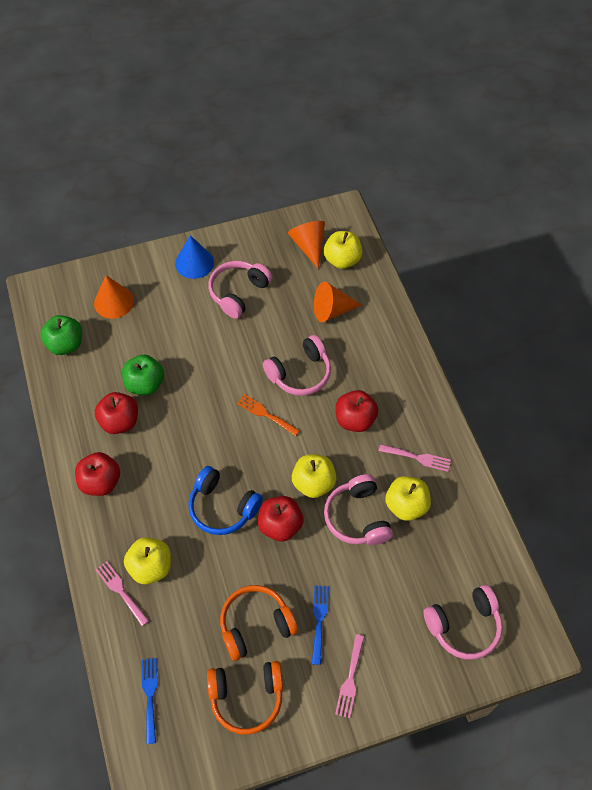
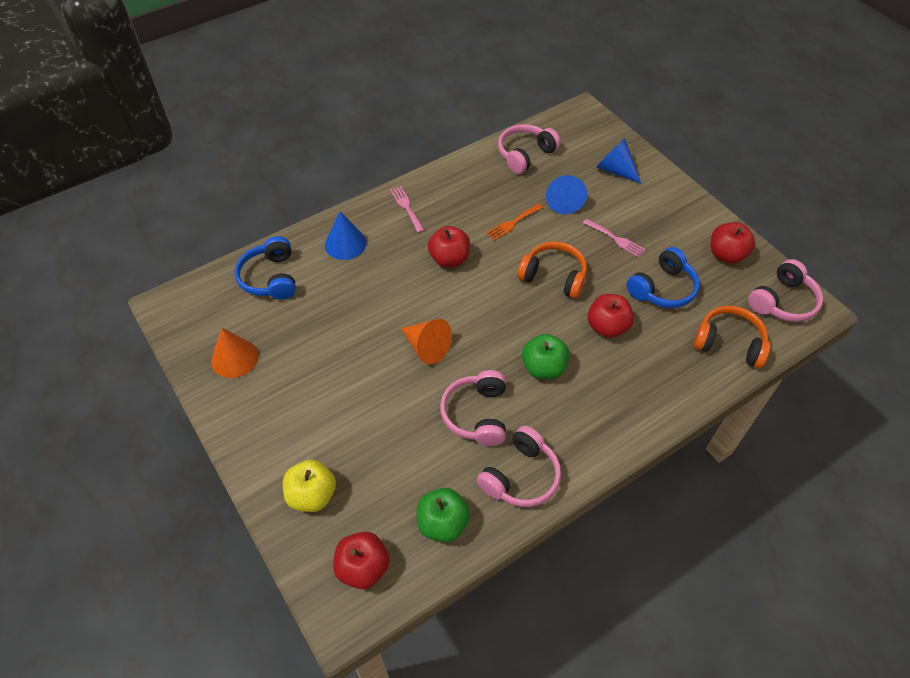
blue cone: [175,235,214,279] = 1 -> [325,211,367,260] [546,175,587,214] [597,138,641,183] = 3
blue fork: [141,658,158,744] [312,585,329,665] = 2 -> none = 0
blue headphones: [188,466,263,535] = 1 -> [234,236,296,300] [626,247,700,308] = 2
orange cone: [94,275,134,319] [288,221,325,269] [314,282,362,322] = 3 -> [211,328,259,378] [401,319,452,364] = 2
pink fork: [95,561,149,626] [335,634,364,718] [379,444,451,472] = 3 -> [390,186,424,233] [583,219,646,258] = 2
yellow apple: [124,537,171,584] [292,454,337,498] [324,231,363,269] [385,476,431,521] = 4 -> [283,460,336,512] = 1

